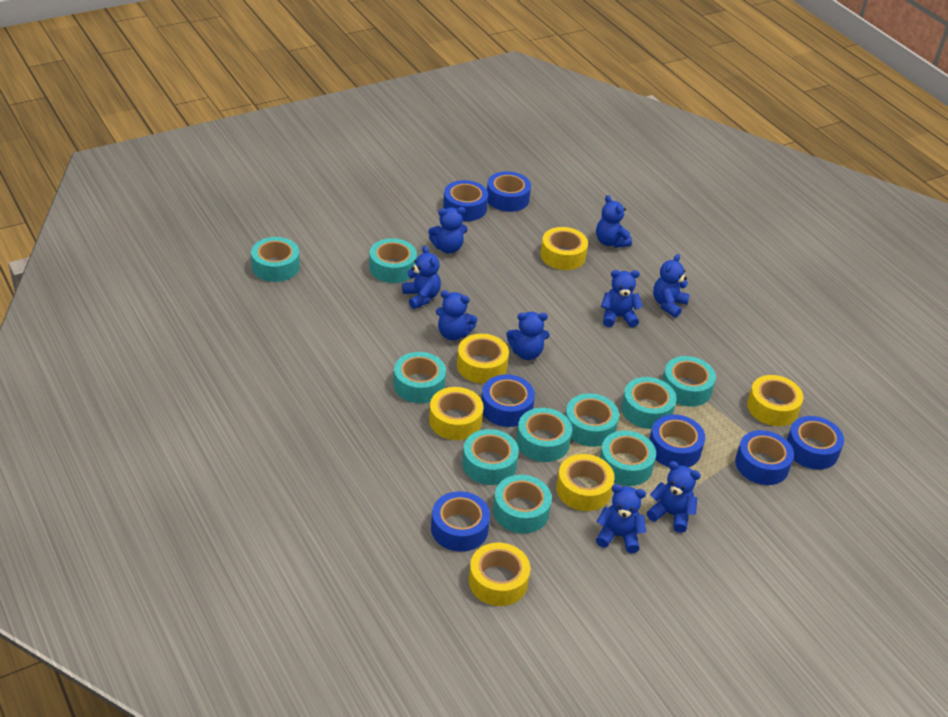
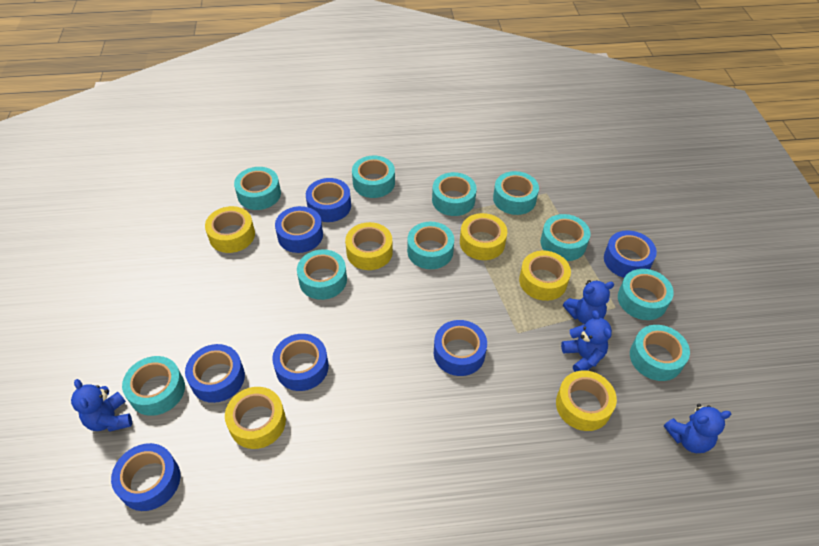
blue teddy bear: [402,246,441,309] [428,207,467,254] [436,290,477,341] [506,312,550,360] [596,195,632,248] [596,484,646,553] [601,270,643,328] [647,461,701,533] [653,254,690,318] = 9 -> [71,379,132,431] [561,310,612,372] [563,280,614,324] [664,404,731,453] = 4

